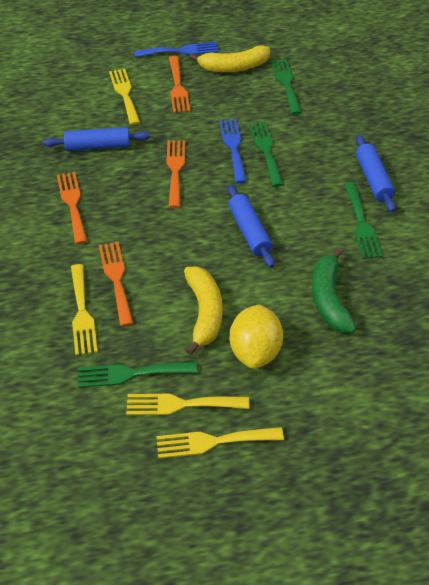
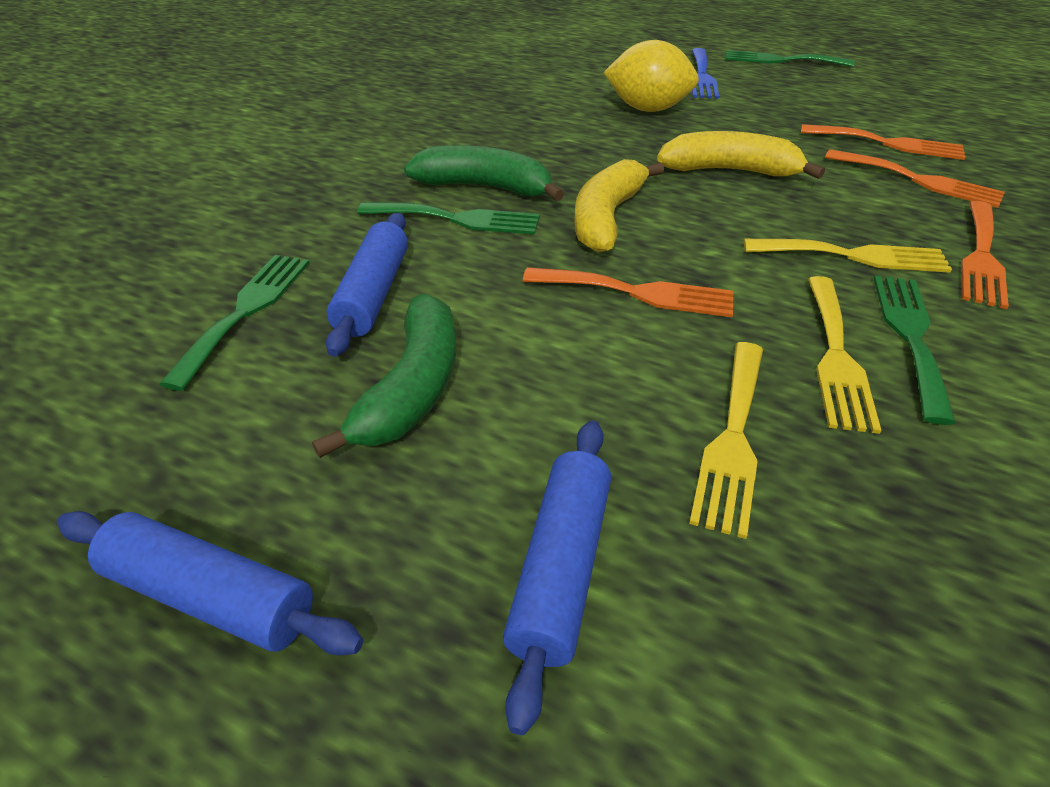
blue fork: [134,42,219,57] [219,119,247,183] = 2 -> [692,48,719,99] = 1
green banana: [312,248,356,333] = 1 -> [312,294,456,458] [404,145,564,201] = 2
yellow fork: [71,264,98,356] [109,69,140,125] [126,394,250,415] [156,427,284,459] = 4 -> [689,342,763,539] [744,239,952,273] [808,276,882,434] = 3

